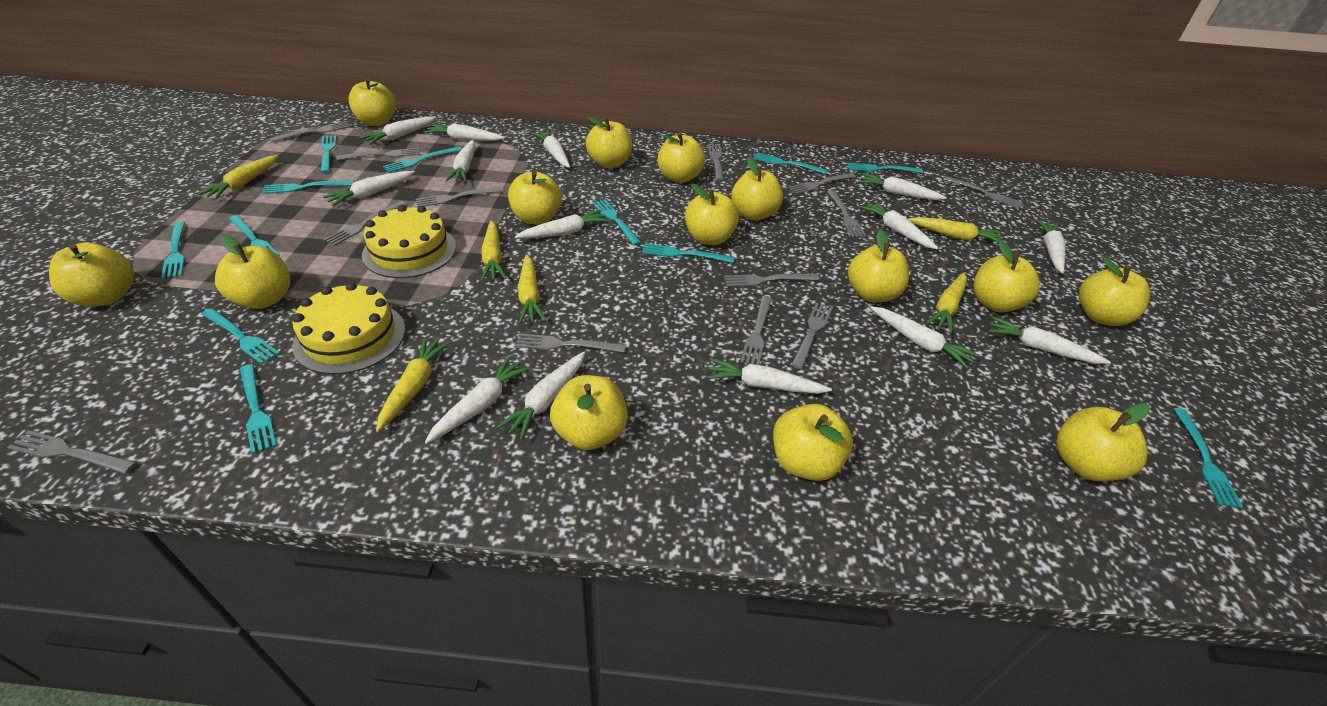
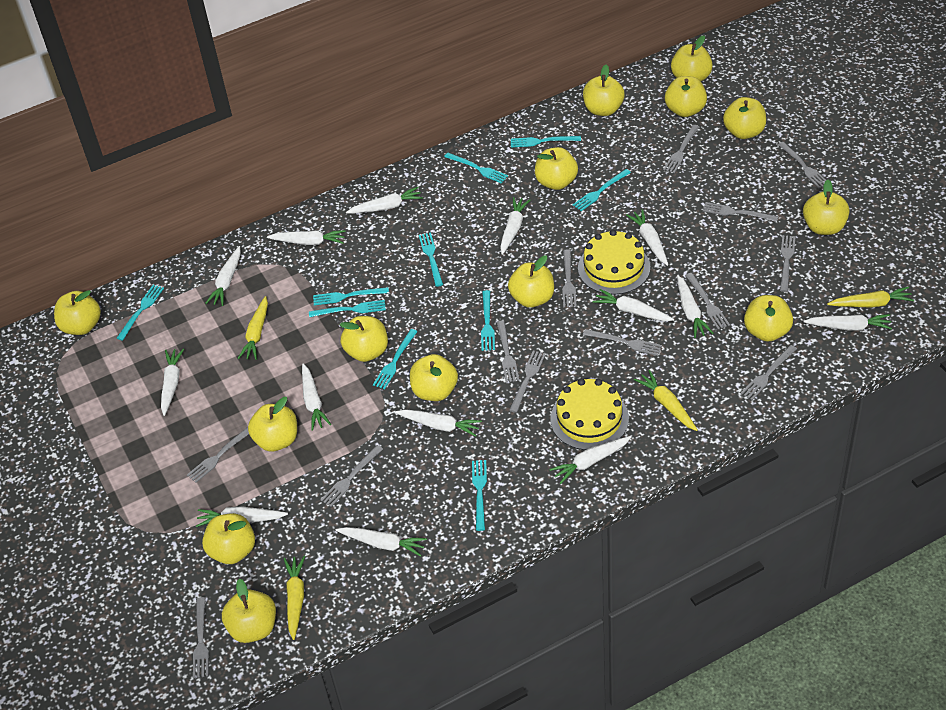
turquoise fork: [161,222,185,279] [202,308,280,364] [229,215,280,256] [240,364,277,454] [262,180,355,194] [320,135,337,173] [383,147,462,173] [592,199,642,245] [642,243,734,263] [753,153,828,174] [847,163,923,173] [1174,408,1243,508] = 12 -> [117,285,164,341] [309,300,386,317] [313,287,389,305] [373,329,418,389] [419,232,443,287] [444,153,508,184] [472,460,487,531] [481,290,495,351] [511,136,581,147] [572,169,631,211] = 10
yellow carrot: [198,155,278,199] [376,337,451,432] [481,221,507,281] [518,254,546,324] [908,217,1003,242] [926,272,967,333] = 6 -> [238,296,268,360] [283,556,305,640] [634,370,697,431] [827,286,914,308] = 4

